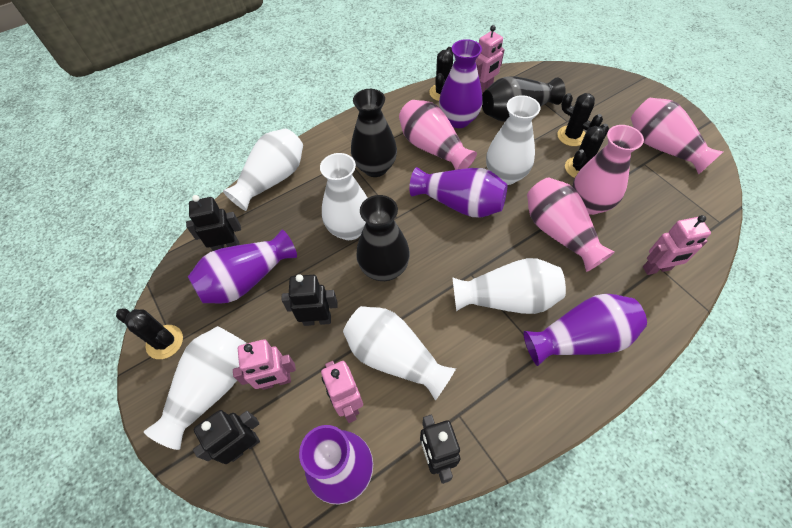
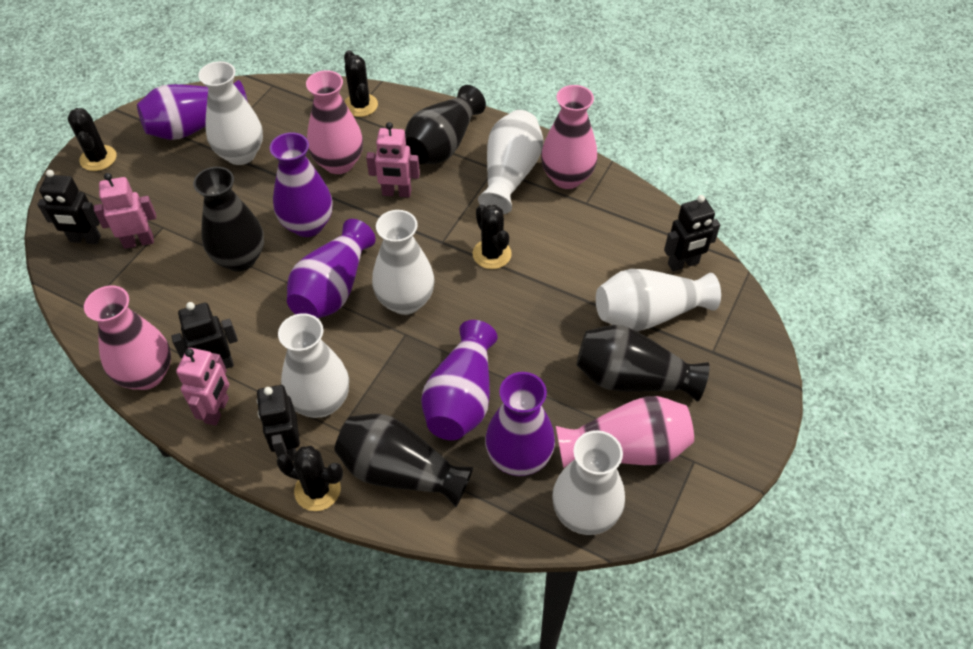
black vase: [351,89,397,177] [356,195,410,281] [482,76,566,122] = 3 -> [193,167,264,272] [334,414,474,507] [405,85,486,164] [577,325,710,402] = 4
pink robot: [233,339,296,390] [321,361,363,423] [475,25,505,93] [643,215,711,275] = 4 -> [94,173,156,249] [176,348,229,426] [366,122,420,197] = 3

